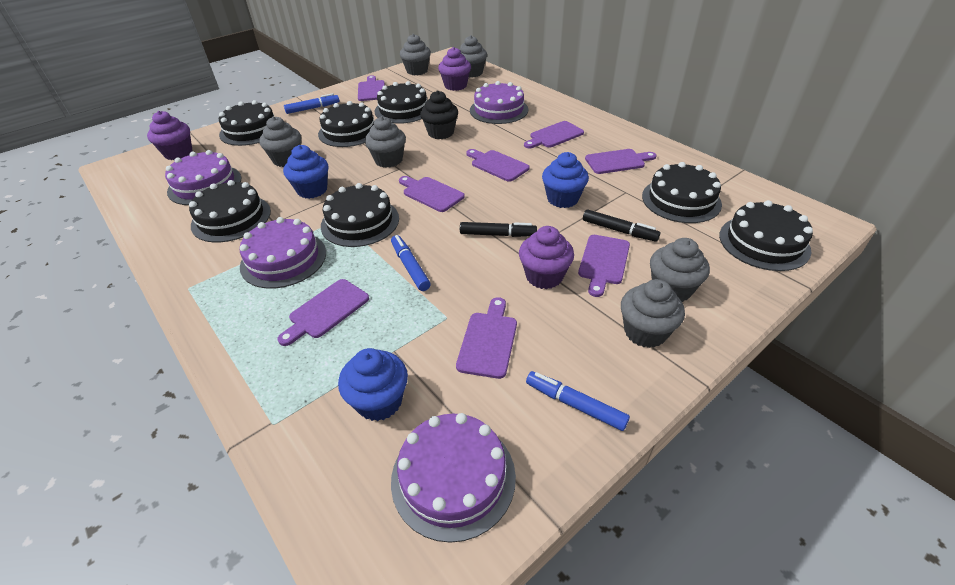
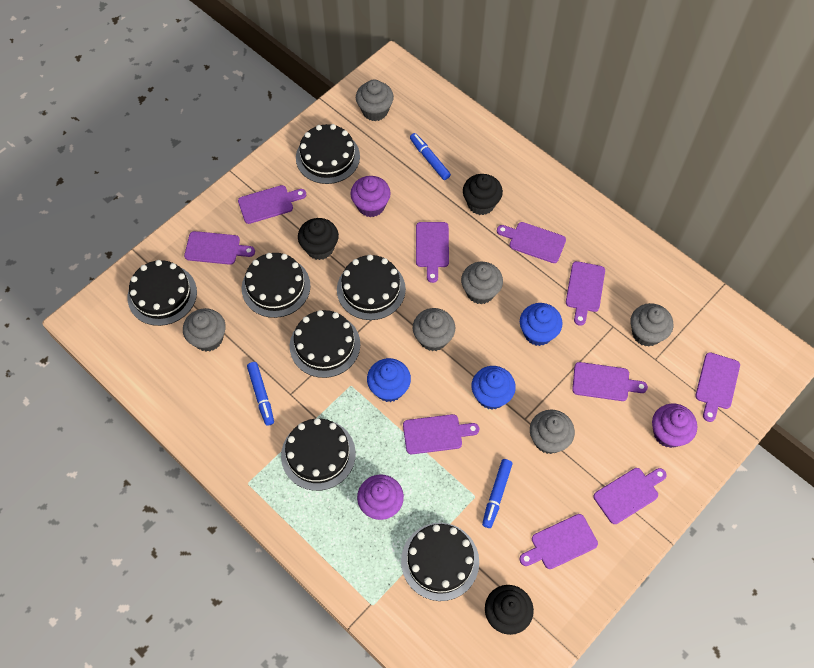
black cupcake: [420,91,458,139] = 1 -> [298,218,339,260] [463,174,503,215] [485,585,534,635] = 3
black marker: [460,222,537,237] [583,209,660,242] = 2 -> none = 0
purple cake: [165,150,242,205] [240,217,326,289] [391,413,516,543] [470,81,528,124] = 4 -> none = 0
purple cutting board: [278,279,369,346] [358,75,385,101] [399,176,465,212] [456,297,517,379] [466,149,530,182] [524,121,584,148] [578,235,630,297] [585,149,657,174] = 8 -> [184,231,255,265] [238,185,306,224] [403,414,479,454] [416,222,449,283] [497,222,566,263] [519,514,598,569] [566,261,605,326] [572,362,648,401] [594,468,667,524] [695,352,740,422] = 10

